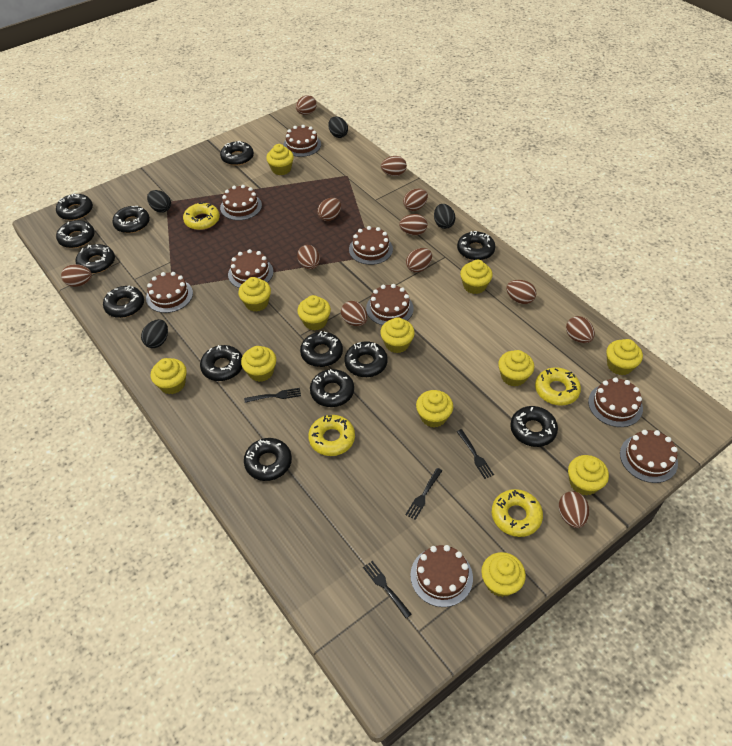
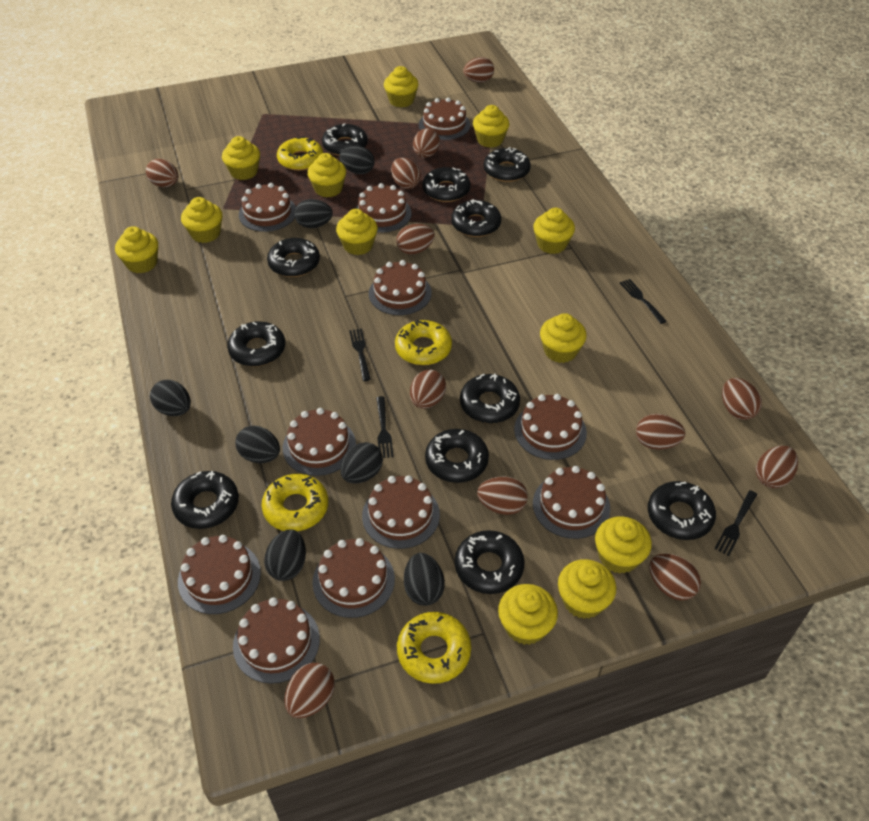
black donut: [56,193,93,220] [56,220,95,248] [75,244,115,274] [103,285,144,318] [112,206,150,233] [200,345,242,381] [220,141,254,166] [244,438,292,481] [300,331,343,367] [310,369,354,407] [344,342,388,377] [457,231,495,260] [510,406,558,447] = 13 -> [171,471,239,529] [227,321,285,367] [267,238,320,277] [322,123,368,156] [422,167,470,202] [425,429,489,483] [451,199,501,237] [455,530,525,594] [460,373,520,423] [484,147,531,182] [648,481,716,540] = 11
black egg: [141,319,168,348] [147,190,171,213] [328,116,348,138] [434,204,455,229] = 4 -> [150,380,191,416] [235,426,280,463] [264,529,306,581] [294,199,333,228] [339,146,375,174] [340,442,383,484] [404,553,445,606] = 7
brown cake: [146,272,193,313] [220,185,262,220] [228,249,273,288] [283,125,321,157] [349,226,393,265] [366,284,414,325] [410,545,473,607] [588,377,643,427] [620,430,678,483] = 9 -> [178,535,261,614] [233,597,320,684] [239,183,296,232] [283,408,356,476] [312,538,395,618] [355,183,412,232] [362,475,440,549] [369,260,432,315] [419,97,471,140] [514,394,587,460] [533,466,610,539] = 11

